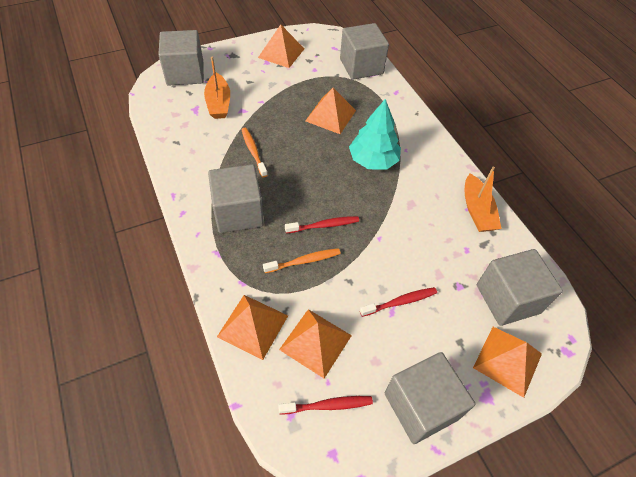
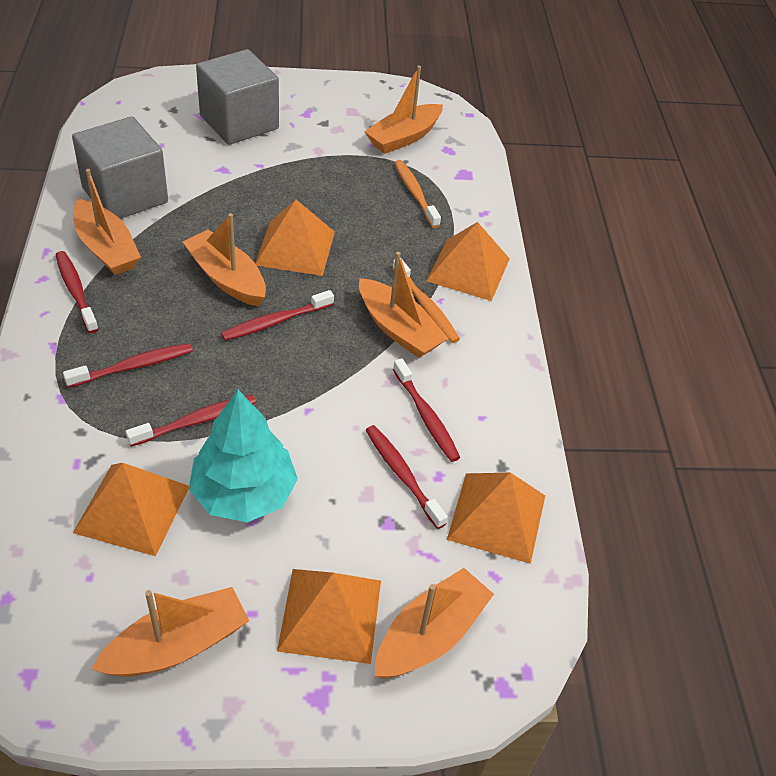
grey cube: [158,30,204,86] [208,164,264,233] [340,23,389,80] [385,352,475,444] [477,249,563,326] = 5 -> [72,116,168,219] [196,49,279,145] = 2
orange boat: [204,56,230,119] [465,166,502,232] = 2 -> [73,169,141,275] [91,587,249,677] [183,213,266,306] [359,252,448,358] [364,66,443,154] [375,568,494,679] = 6
red toothbrush: [278,396,373,414] [285,216,359,233] [360,287,437,317] = 3 -> [56,251,99,333] [63,343,193,388] [126,395,256,447] [221,290,334,341] [366,425,448,529] [393,358,460,462] = 6

